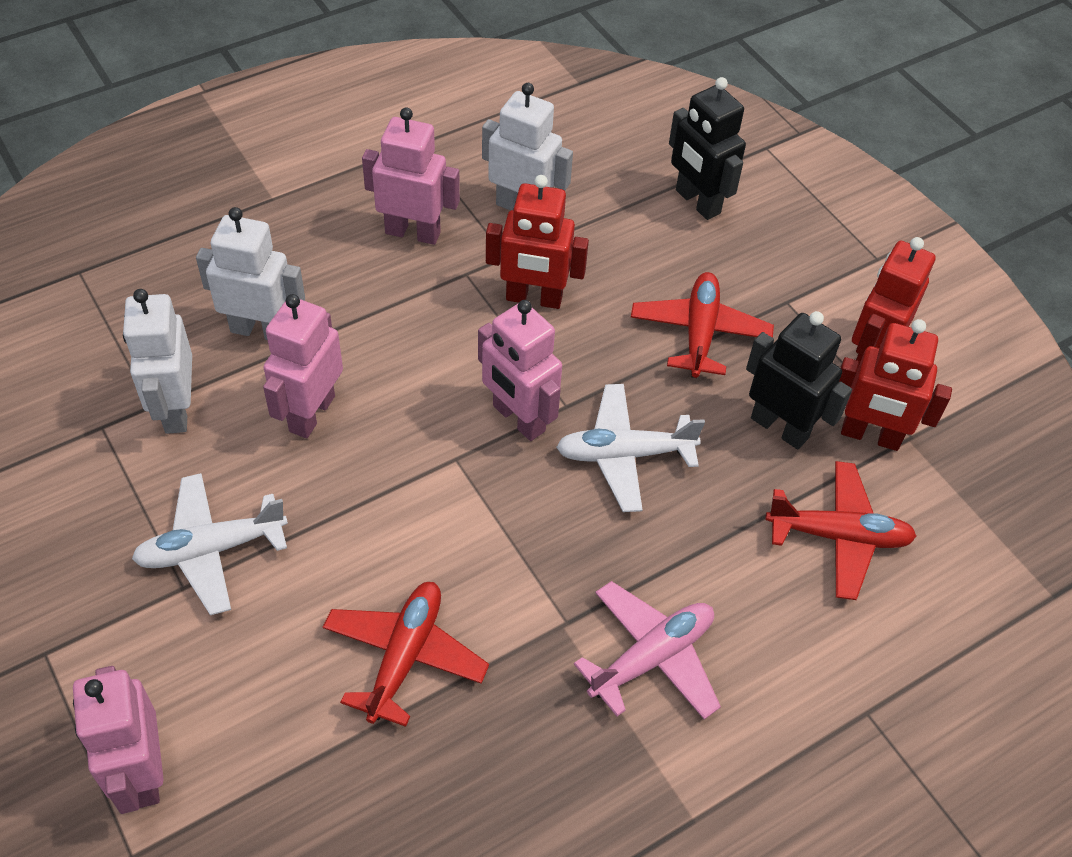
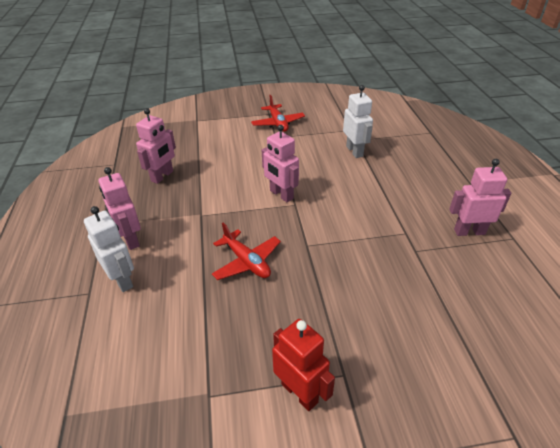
black robot: [669,77,746,220] [746,311,852,449] = 2 -> none = 0
pink plane: [574,581,721,720] = 1 -> none = 0
red plane: [323,582,489,727] [631,272,774,378] [765,461,917,600] = 3 -> [212,223,281,280] [251,95,305,132] = 2
red robot: [486,175,589,309] [839,319,952,451] [852,237,936,367] = 3 -> [272,319,335,411] = 1
white plane: [132,473,288,615] [556,384,705,512] = 2 -> none = 0
white robot: [123,289,192,434] [196,207,305,340] [482,83,573,211] = 3 -> [84,206,134,292] [343,85,373,158] = 2

